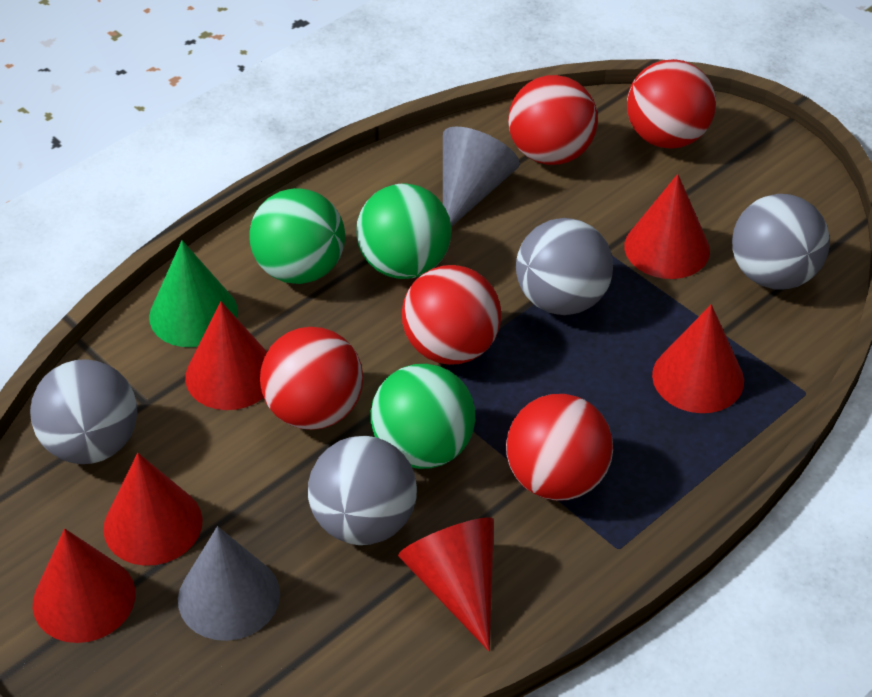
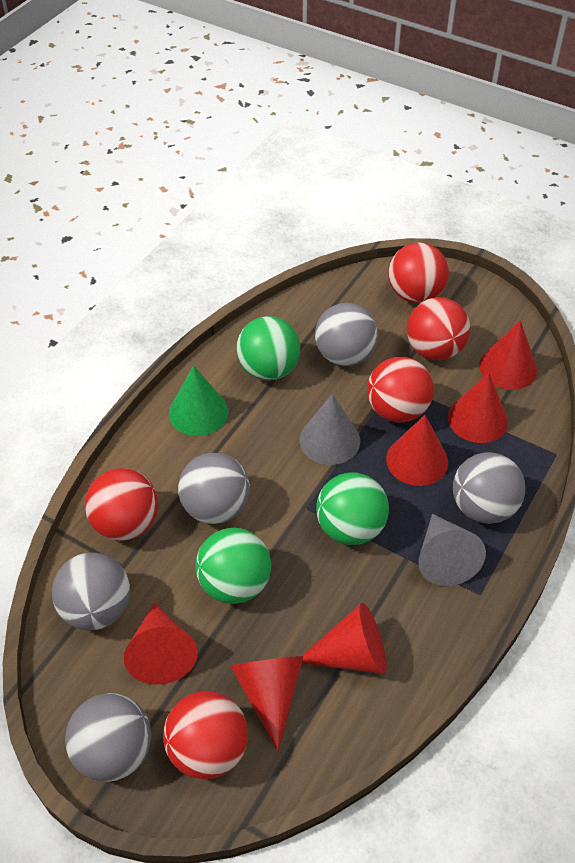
grey ball: [30,359,137,464] [308,436,417,545] [516,218,613,315] [732,194,830,289] = 4 -> [52,553,130,630] [65,693,151,782] [178,453,250,524] [315,303,378,366] [453,452,525,524] = 5

